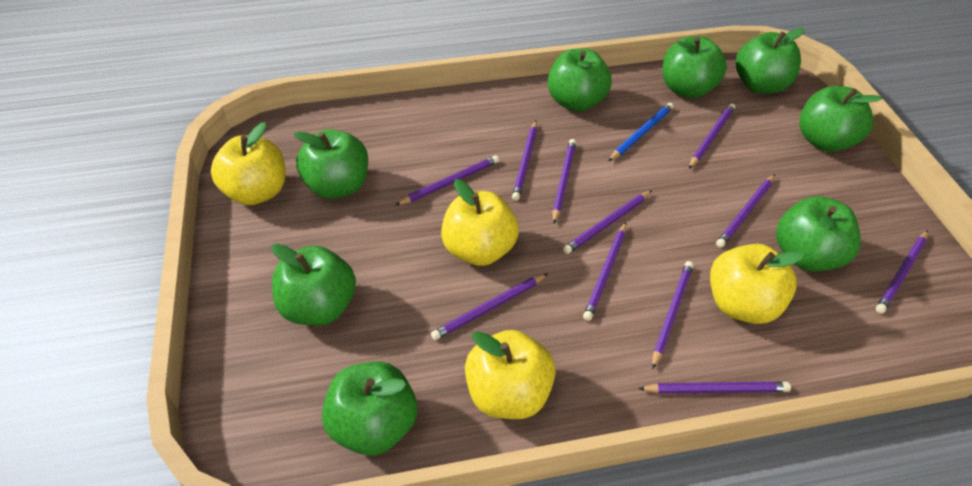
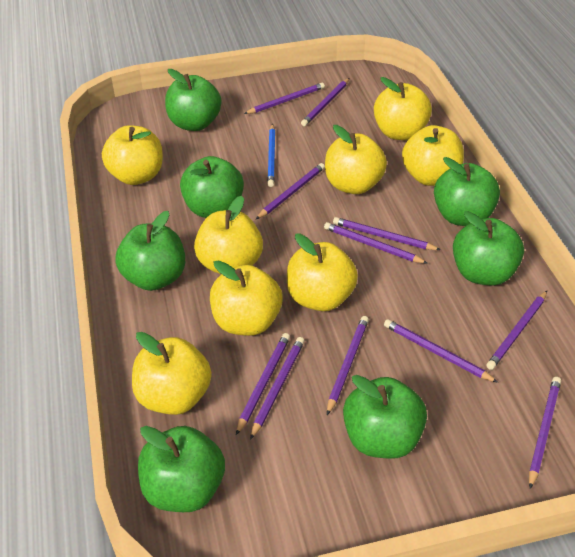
green apple: [271,243,356,326] [294,129,368,199] [322,362,417,456] [548,48,612,112] [663,36,727,98] [736,28,805,94] [776,196,860,271] [799,86,882,152] = 8 -> [115,211,185,291] [138,426,225,512] [165,69,221,131] [180,156,244,218] [343,375,427,459] [434,157,500,226] [453,211,524,286] = 7
yellow apple: [211,122,286,205] [441,179,519,266] [465,330,556,419] [710,244,804,324] = 4 -> [102,125,163,185] [132,332,212,415] [194,196,263,274] [210,260,282,336] [287,233,358,311] [325,125,387,194] [374,77,432,140] [402,125,464,186] = 8

